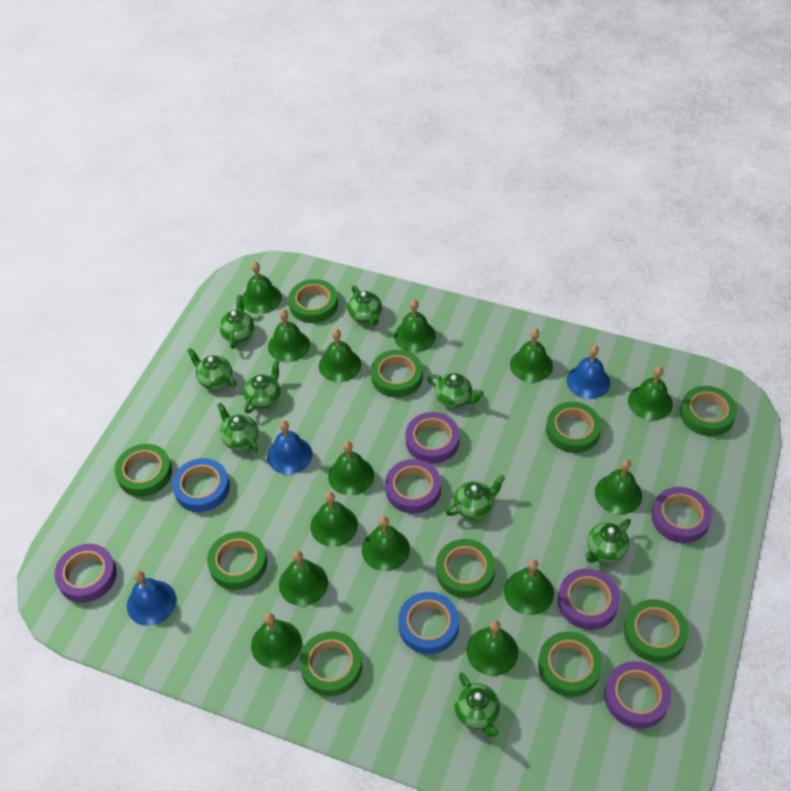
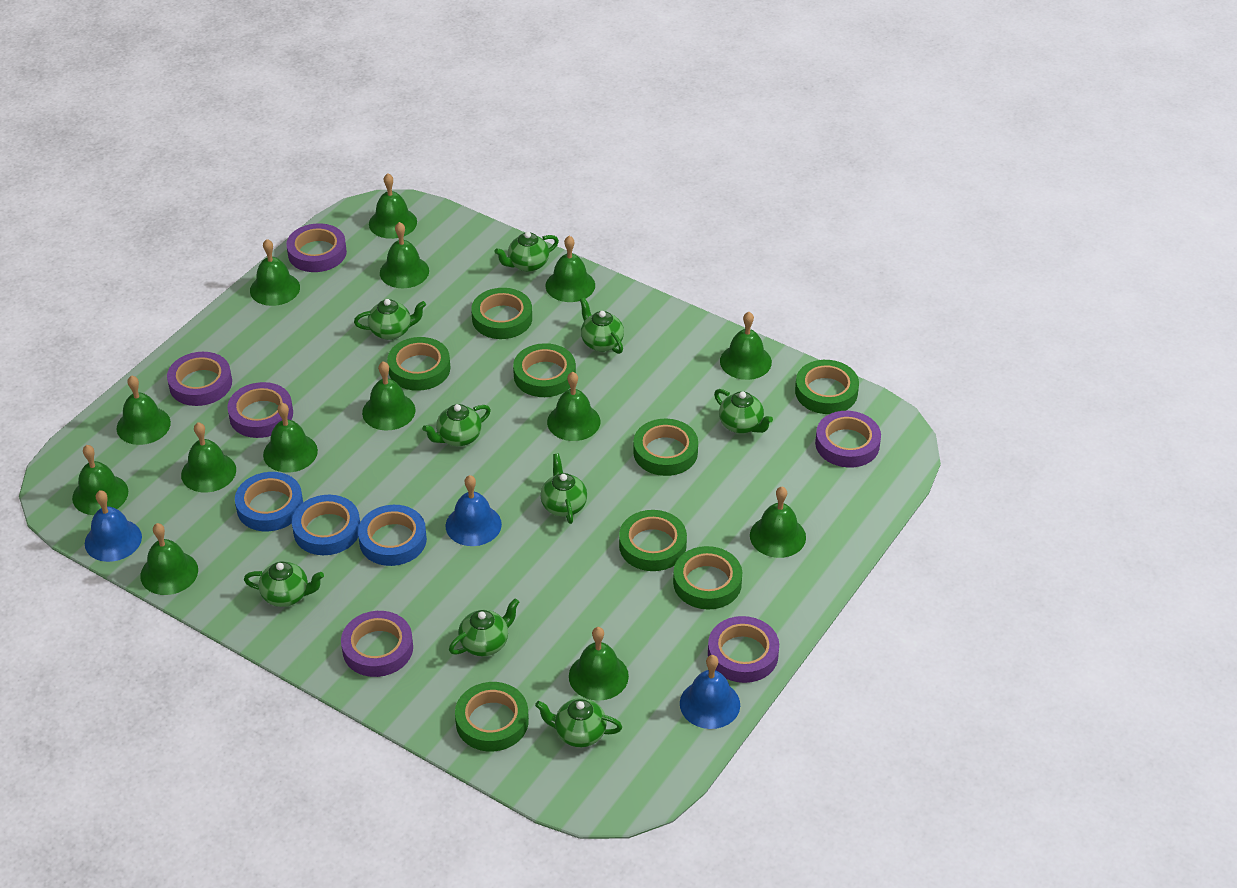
blue tape: [172,458,230,512] [398,592,459,654] = 2 -> [235,472,303,531] [292,495,360,555] [358,505,427,566] = 3
green tape: [115,444,172,497] [207,532,267,590] [288,279,338,323] [299,631,362,696] [371,350,423,398] [436,539,495,598] [538,632,602,697] [546,402,602,453] [624,599,688,663] [680,386,737,436] = 10 -> [387,337,450,391] [455,682,529,752] [471,288,532,339] [513,343,576,397] [619,510,687,571] [633,418,698,476] [673,546,742,610] [795,360,859,414] = 8

